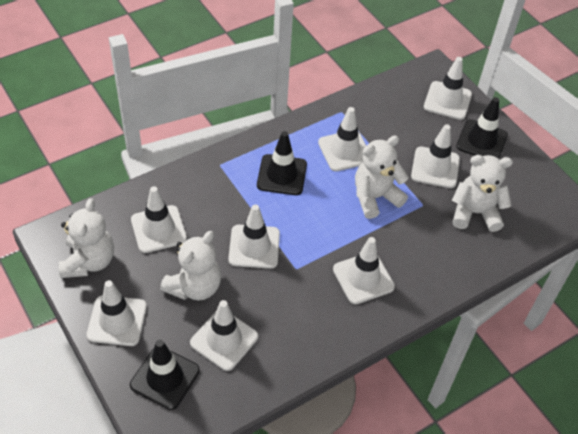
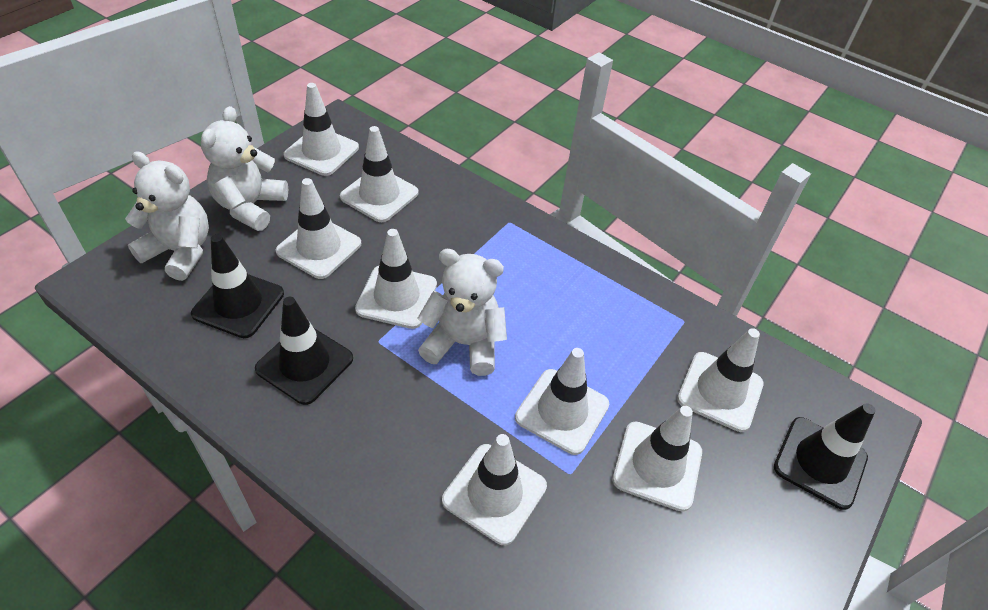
white teddy bear: [59,198,114,278] [160,231,221,301] [355,135,409,219] [452,155,513,232] = 4 -> [125,151,209,281] [201,106,288,231] [417,249,507,376] = 3

